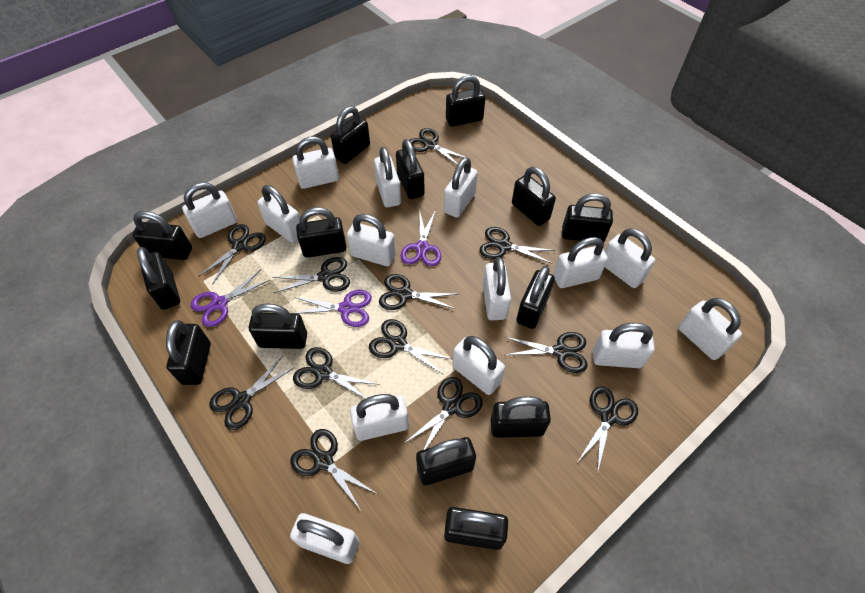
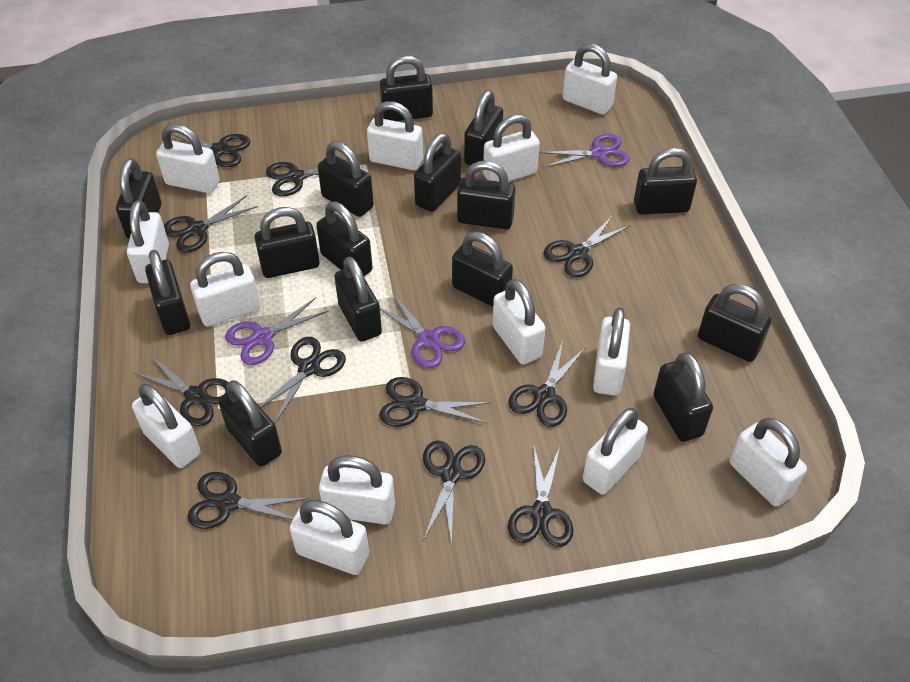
black padlock: [133,211,192,260] [137,247,180,310] [166,320,211,385] [249,303,307,349] [296,207,346,258] [331,106,370,164] [396,139,425,199] [416,437,476,485] [444,507,508,550] [446,75,485,127] [491,396,551,438] [512,167,556,226] [516,266,555,329] [562,193,613,242] = 14 -> [116,158,161,239] [145,250,190,335] [218,380,282,467] [254,207,320,278] [316,201,373,276] [318,141,374,217] [334,256,382,342] [380,56,433,121] [414,133,461,212] [452,232,513,307] [457,161,516,229] [464,90,503,166] [634,148,697,215] [653,352,713,442] [698,284,771,362] = 15
black scissors: [198,224,266,285] [209,355,295,430] [272,257,350,293] [290,429,377,512] [293,347,380,399] [369,319,452,375] [379,274,457,310] [405,377,483,450] [410,128,465,165] [480,227,555,264] [505,332,587,373] [578,387,638,474] = 12 -> [132,355,229,426] [164,195,258,252] [171,133,250,167] [187,472,309,529] [260,337,346,423] [266,158,348,196] [379,377,491,427] [423,441,485,545] [508,340,586,427] [508,444,573,547] [544,216,630,278] = 11
white padlock: [182,182,237,238] [257,185,300,242] [290,513,359,564] [292,137,339,189] [347,214,396,266] [350,394,409,441] [374,147,401,208] [444,157,478,217] [452,336,505,395] [483,257,511,320] [553,237,608,288] [593,323,655,368] [605,228,655,288] [678,298,742,360] = 14 -> [127,200,169,283] [132,384,201,468] [156,124,220,193] [190,252,260,327] [290,500,369,575] [319,455,395,524] [367,101,423,170] [483,114,540,182] [493,279,546,364] [563,43,617,115] [583,408,648,495] [593,307,630,396] [729,418,807,507] = 13

